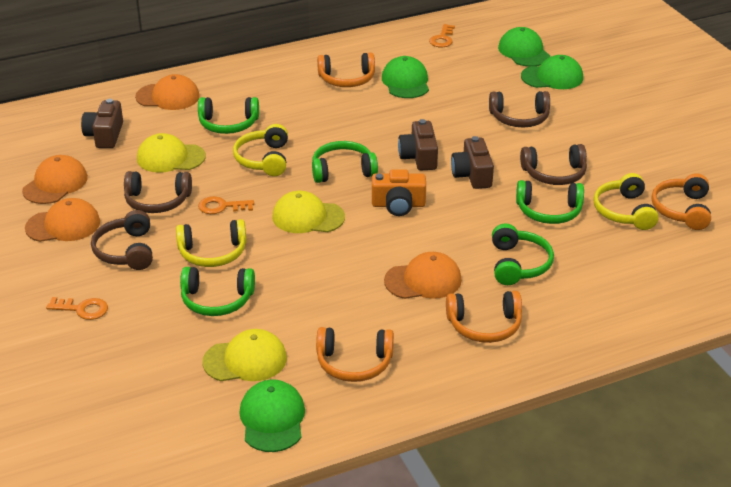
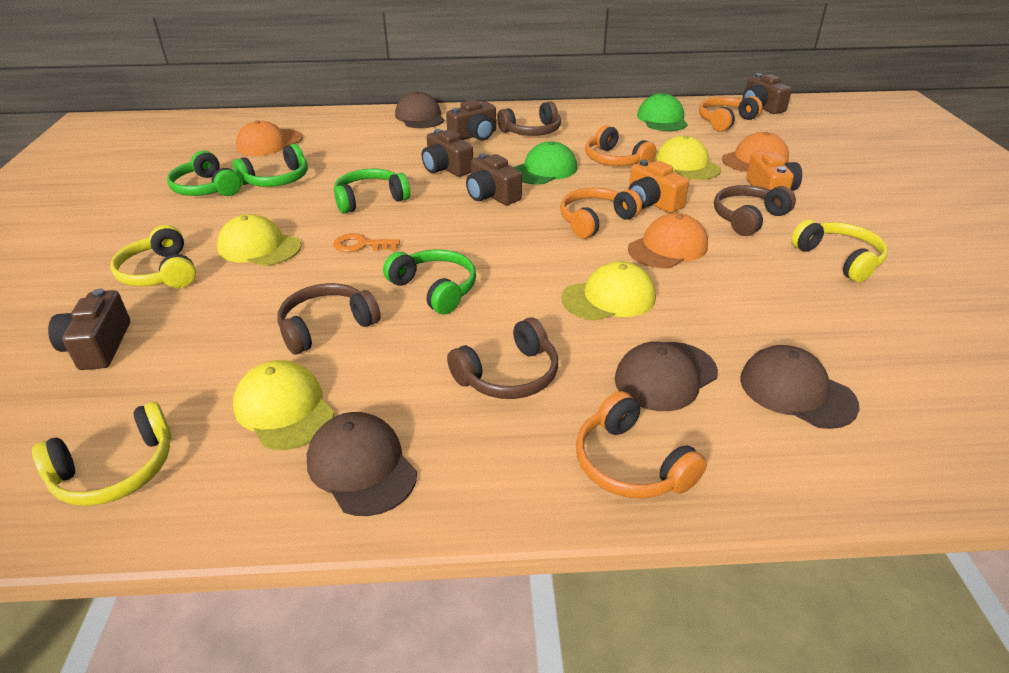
brown camera: [81,99,123,148] [398,119,438,170] [451,136,494,189] = 3 -> [48,288,130,370] [422,129,473,177] [446,100,496,141] [466,153,522,205] [743,73,792,114] = 5
brown cap: none = 0 -> [307,412,417,516] [395,91,444,128] [615,342,718,411] [740,345,859,429] = 4
green cap: [239,379,305,452] [382,56,429,98] [498,27,550,67] [521,55,583,89] = 4 -> [513,141,577,185] [637,93,688,131] = 2
green headphones: [180,267,255,316] [198,97,259,134] [312,141,378,183] [492,223,554,285] [516,180,584,224] = 5 -> [167,150,241,196] [232,144,308,187] [334,169,410,214] [383,249,476,314] = 4
orange camera: [372,169,426,216] = 1 -> [629,160,689,213] [746,151,802,200] = 2
orange cap: [22,155,88,204] [25,198,100,242] [135,74,200,110] [384,252,462,299] = 4 -> [236,120,303,156] [628,213,708,268] [722,132,789,172] = 3
orange key: [46,297,108,320] [198,196,254,214] [429,24,455,48] = 3 -> [333,233,400,252] = 1
yellow cap: [137,133,206,173] [202,329,287,381] [272,191,345,233] = 3 -> [217,214,301,266] [233,360,335,450] [562,261,656,321] [655,136,721,180] = 4

